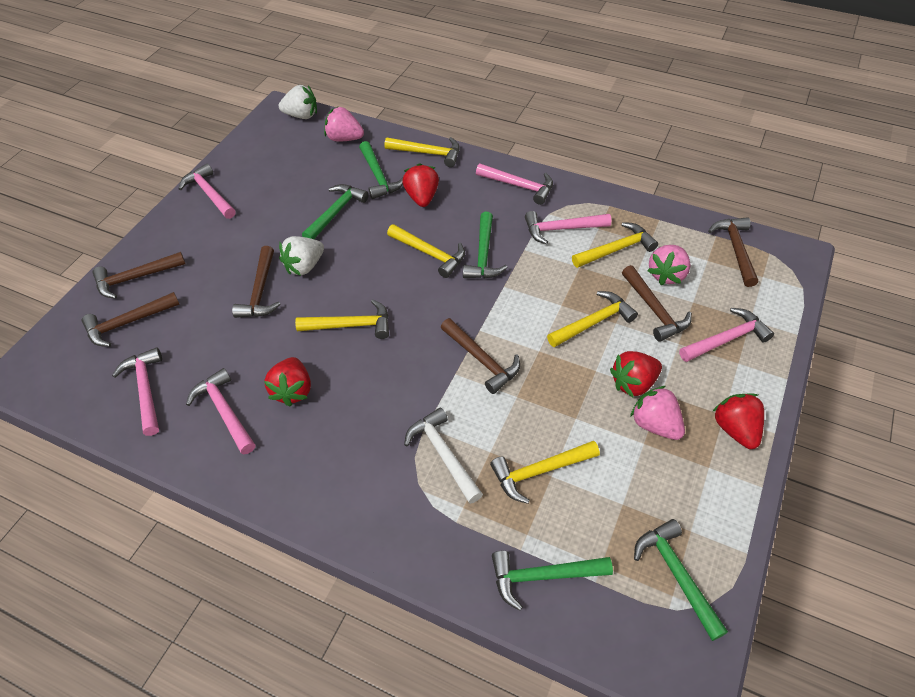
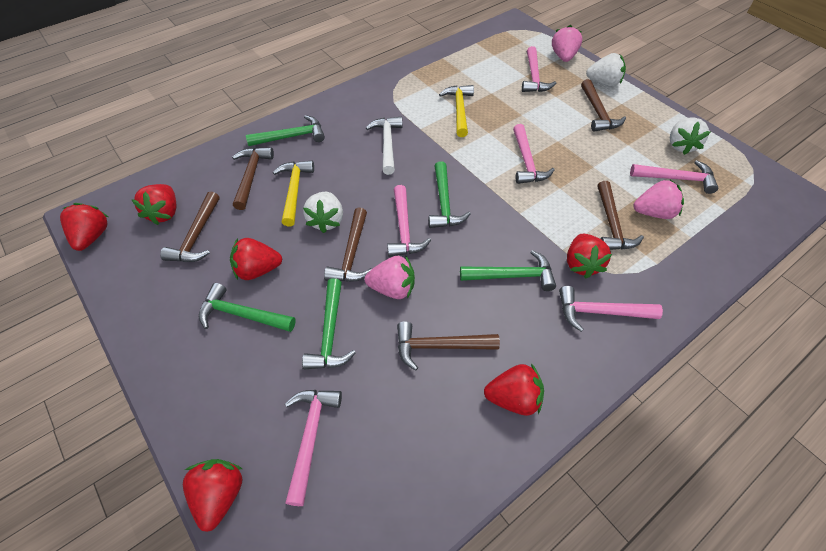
red strawberry: [264,357,311,407] [402,163,439,207] [610,351,662,397] [712,393,764,449] = 4 -> [60,203,108,251] [131,184,177,225] [183,459,242,532] [230,238,282,280] [484,363,544,416] [567,234,612,278] = 6
white strawberry: [279,85,317,119] [279,236,324,275] = 2 -> [303,192,343,233] [586,53,626,87] [670,117,710,155] = 3
yellow hammer: [295,300,389,339] [384,137,460,167] [387,224,465,278] [490,441,600,504] [547,291,638,347] [572,222,658,268] = 6 -> [273,161,314,226] [439,85,474,137] = 2

